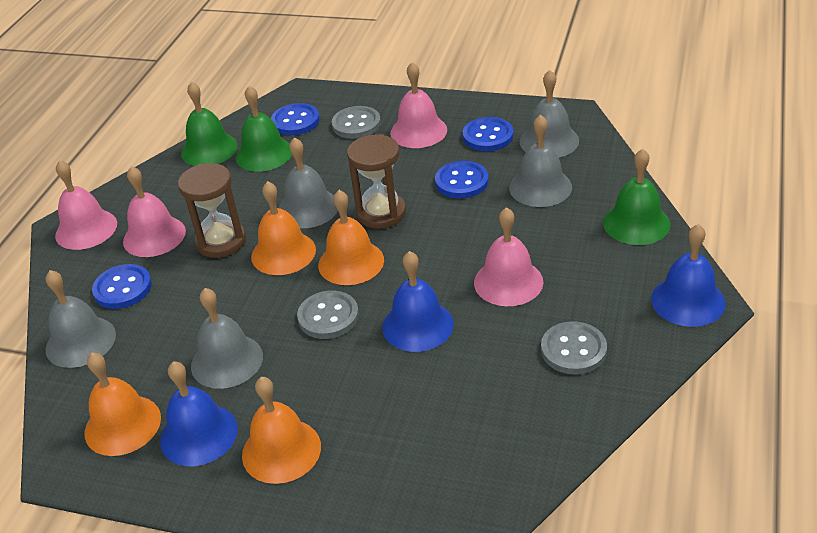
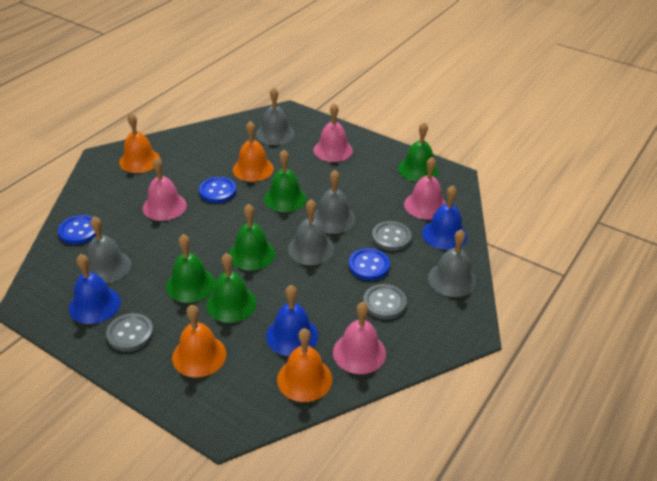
blue button: [92,264,152,309] [271,103,320,135] [435,161,489,199] [463,117,514,151] = 4 -> [58,215,96,245] [199,177,237,203] [349,248,390,280] = 3
brown hourglass: [178,163,246,258] [347,134,406,229] = 2 -> none = 0
green bell: [181,82,238,166] [236,86,292,172] [603,149,671,245] = 3 -> [166,234,215,303] [206,253,257,323] [229,204,275,270] [264,150,307,212] [398,122,439,182] = 5

